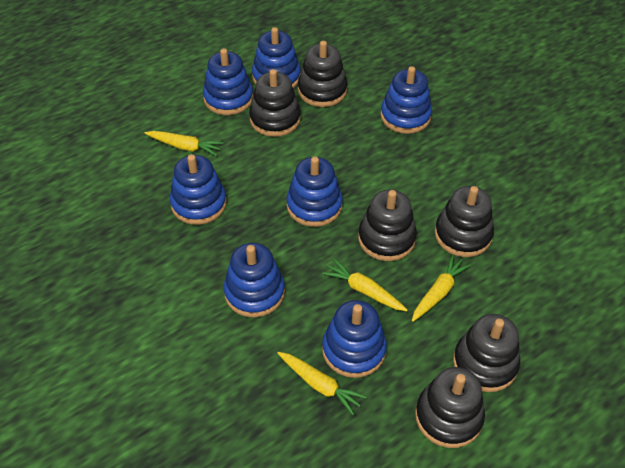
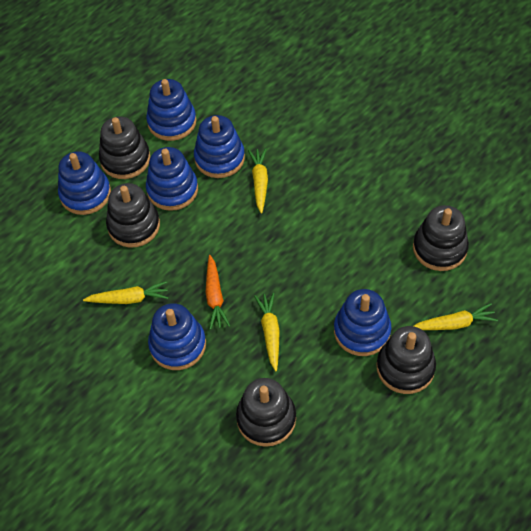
black stacking toy: [249,69,301,137] [298,41,347,107] [358,190,417,261] [415,367,485,448] [435,186,494,257] [453,314,520,392] = 6 -> [99,117,150,179] [106,183,160,248] [236,378,296,447] [376,326,436,394] [413,205,469,271] = 5
blue stacking toy: [170,154,227,225] [203,48,253,115] [223,243,285,318] [252,27,301,88] [287,156,343,227] [322,300,387,378] [381,66,432,134] = 7 -> [58,151,111,215] [146,79,196,141] [146,147,198,211] [148,303,206,370] [194,115,245,178] [334,289,391,356] = 6
orange carrot: none = 0 -> [206,255,230,330] = 1

